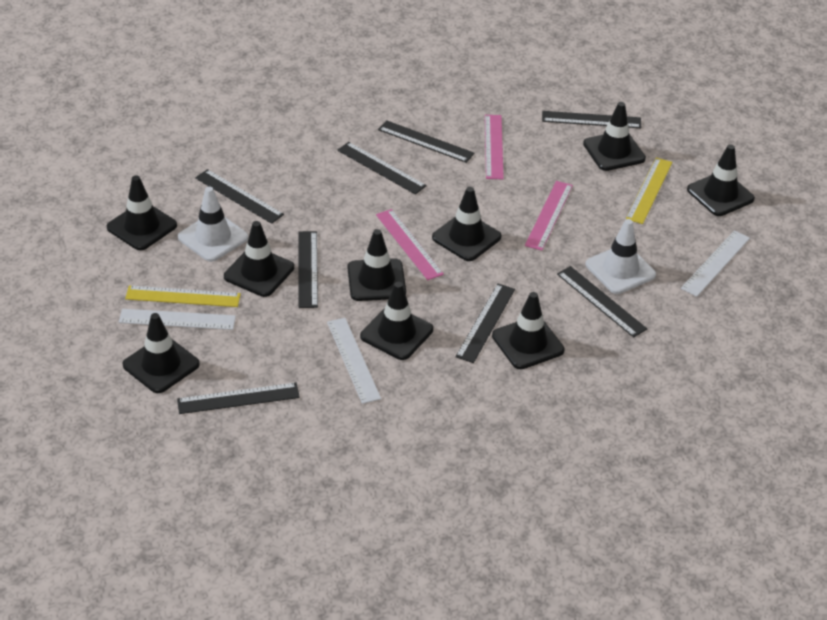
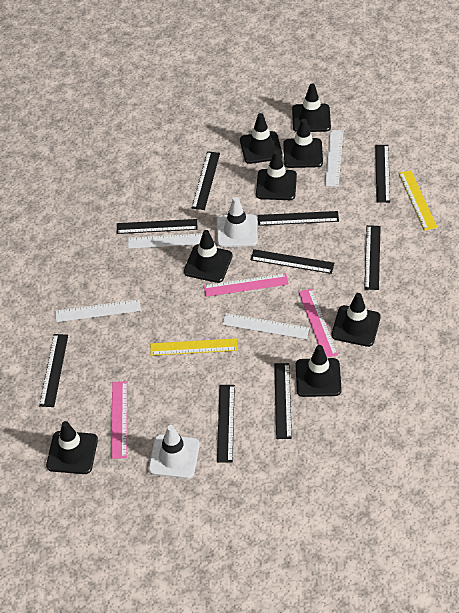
black ruler: [177,383,300,414] [195,169,284,224] [299,231,318,308] [337,142,427,194] [378,120,474,163] [456,284,515,363] [542,111,641,128] [557,266,647,338] = 8 -> [39,334,68,407] [117,219,198,234] [192,151,220,210] [217,385,235,463] [250,249,334,274] [258,211,339,226] [274,363,292,439] [364,225,381,290] [375,145,390,203] = 9
black traffic cone: [107,175,177,250] [123,313,200,393] [224,221,294,297] [348,229,406,301] [360,282,433,360] [432,187,501,261] [492,292,565,369] [583,102,646,171] [687,144,755,216] = 9 -> [46,421,98,474] [184,230,232,283] [240,113,283,164] [256,150,297,200] [284,119,323,168] [292,84,331,132] [296,345,342,397] [332,293,381,347] = 8
white ruler: [119,309,236,330] [327,318,381,404] [681,230,750,297] = 3 -> [55,299,141,322] [128,233,203,249] [222,313,309,339] [325,130,343,187] = 4

